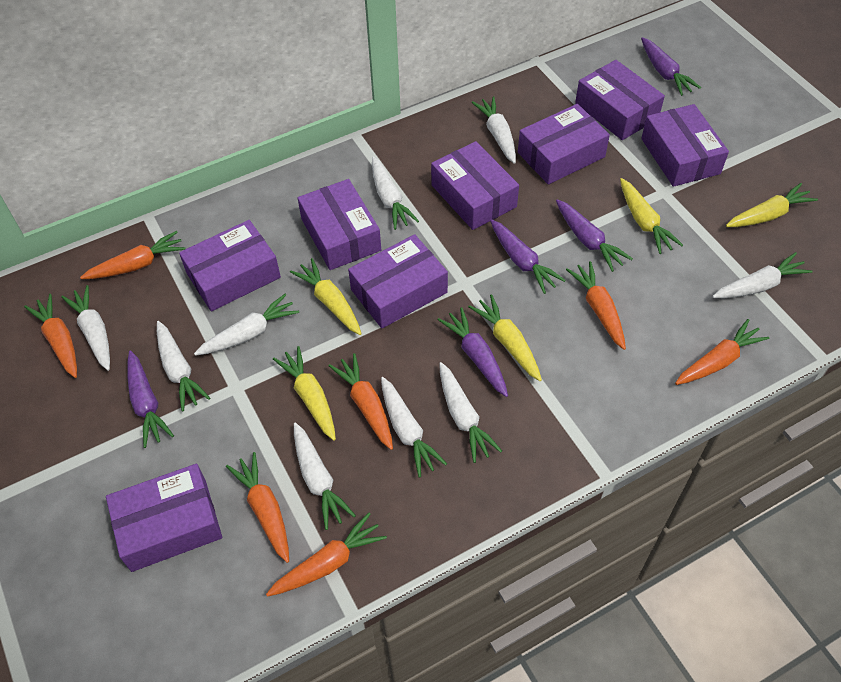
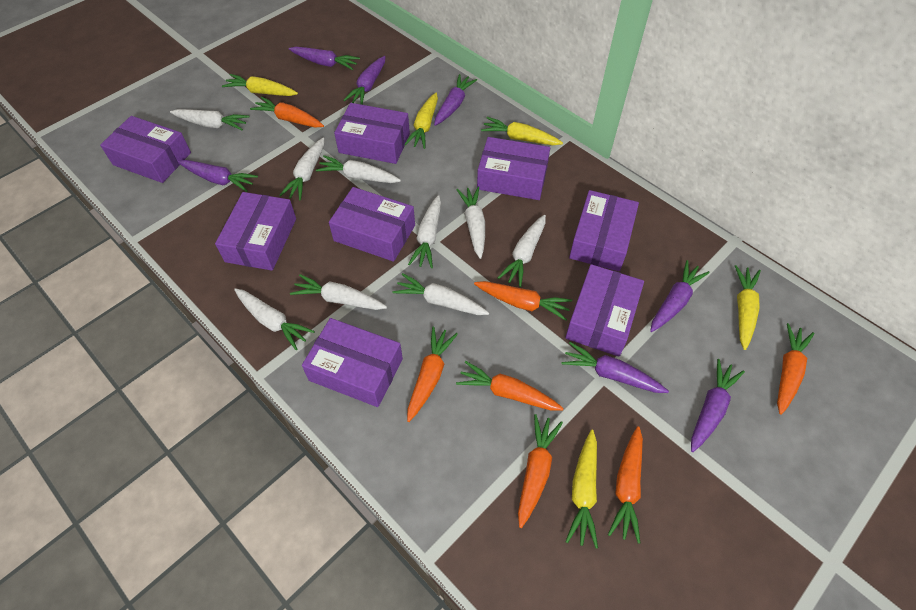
purple carrot: [128,351,174,448] [438,307,508,397] [490,219,566,294] [556,199,633,272] [641,37,701,96] = 5 -> [178,160,258,192] [289,47,360,70] [343,56,385,105] [434,74,477,126] [562,342,669,393] [650,260,710,332] [691,359,745,452] = 7

